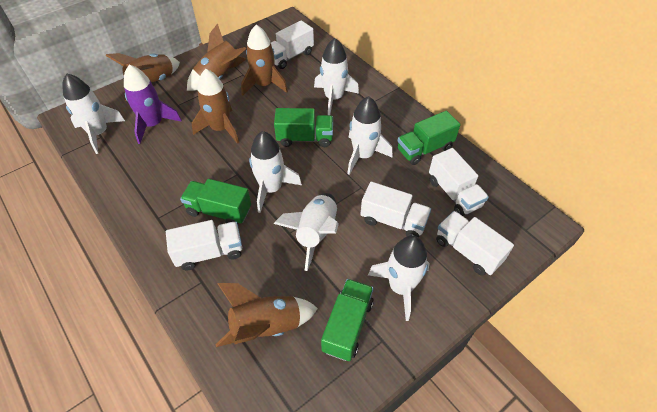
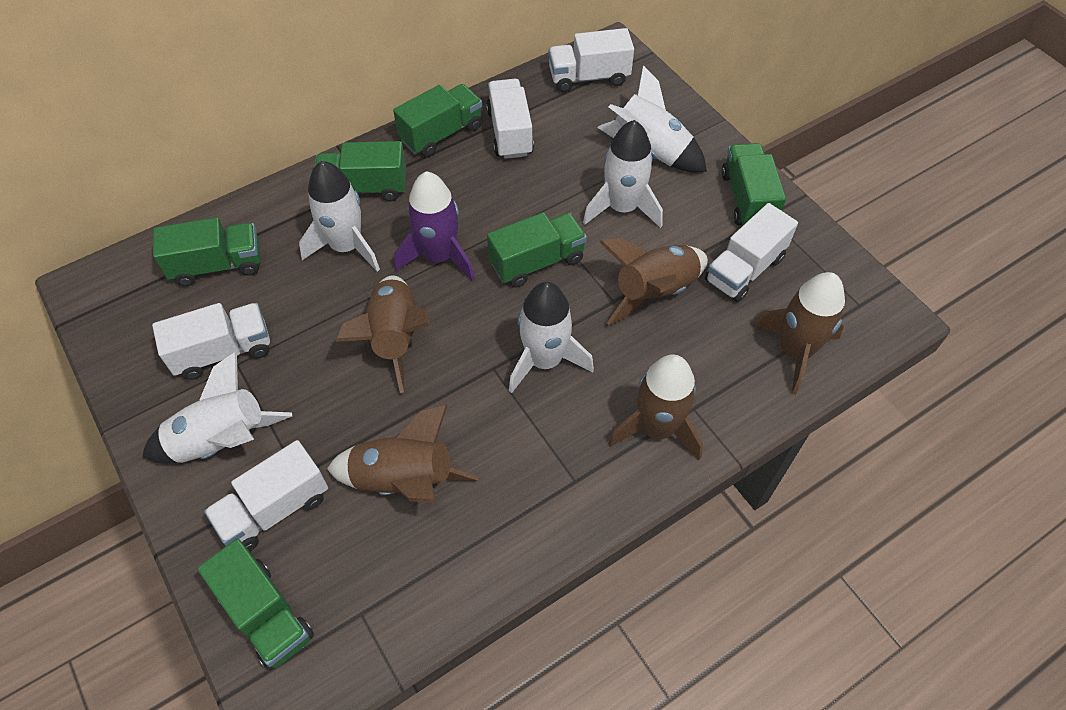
green truck: [180,179,251,224] [274,108,333,147] [321,279,374,361] [397,111,460,165] = 4 -> [153,217,261,286] [197,539,314,670] [315,141,406,201] [393,84,482,157] [487,212,587,287] [722,143,786,225] = 6
white rocket: [62,73,125,154] [249,131,302,213] [274,193,339,271] [314,38,359,115] [347,96,393,175] [368,236,430,321] = 6 -> [142,351,292,464] [299,161,380,272] [509,282,594,393] [583,120,663,228] [597,65,707,172] = 5

